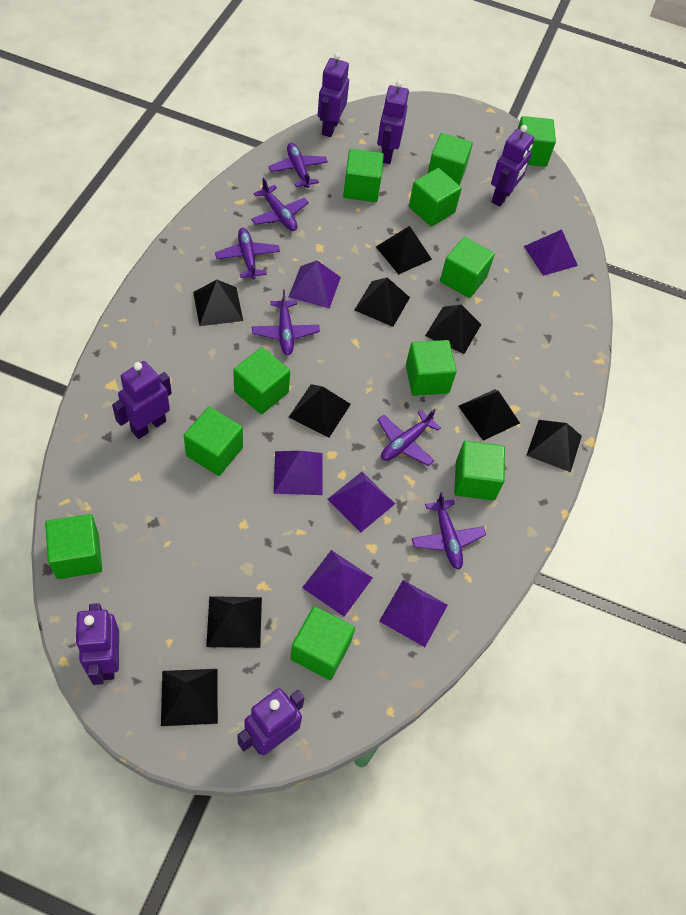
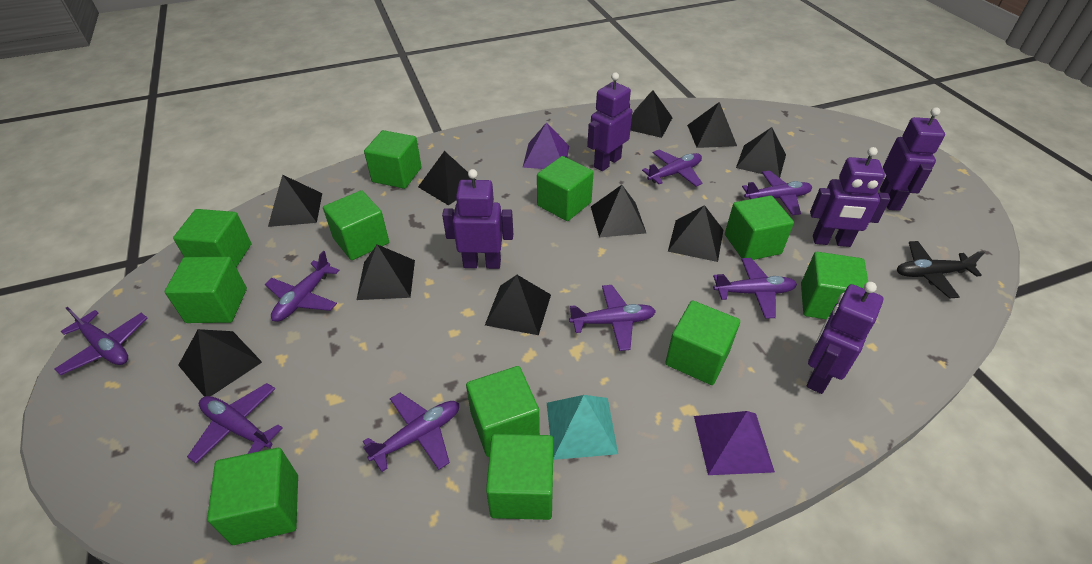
black plane: none = 0 -> [897,241,985,298] = 1
black pyramid: [161,669,218,726] [193,280,243,326] [206,596,262,648] [289,384,351,438] [355,277,410,327] [376,226,432,274] [425,305,481,354] [458,389,520,441] [526,420,582,472] = 9 -> [178,329,262,397] [268,175,322,227] [357,244,415,300] [418,151,476,205] [485,275,551,335] [591,185,646,238] [630,90,673,138] [668,205,723,262] [687,102,737,148] [736,127,786,178] = 10
purple plane: [215,228,280,279] [251,177,309,231] [252,290,320,355] [268,143,328,188] [377,408,441,466] [412,492,486,570] = 6 -> [54,307,147,375] [187,383,283,464] [265,251,340,322] [363,393,459,472] [569,285,656,351] [642,150,702,186] [713,258,797,319] [742,171,812,215] = 8
purple pyramid: [274,451,323,495] [289,260,341,309] [302,550,373,617] [327,472,395,533] [379,580,448,647] [524,229,578,276] = 6 -> [523,122,569,169] [694,411,775,475] = 2
purple robot: [75,603,119,685] [112,361,172,439] [237,688,304,755] [318,52,349,137] [377,80,409,164] [491,125,534,207] = 6 -> [442,169,513,269] [587,72,633,171] [806,282,883,394] [810,147,890,247] [880,108,945,211] = 5
turquoise pyramid: none = 0 -> [547,395,618,460] = 1

